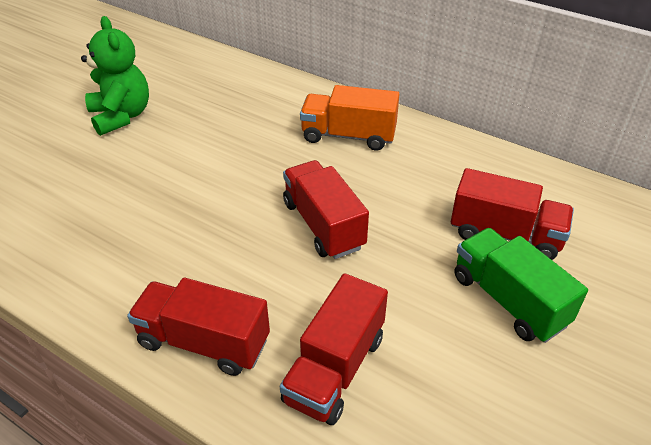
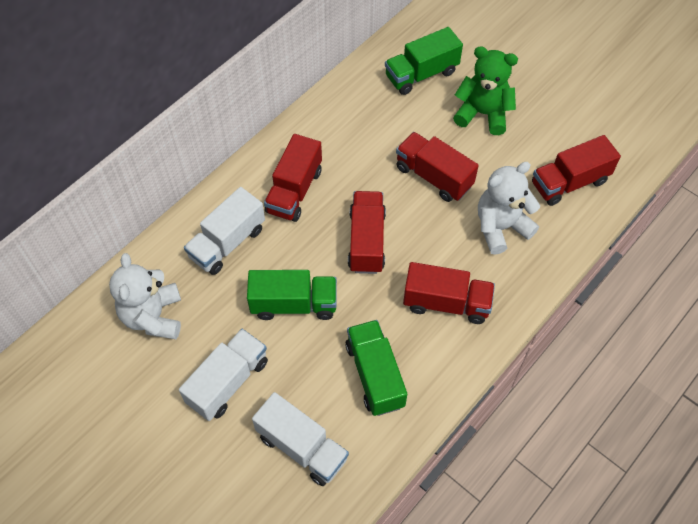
green truck: [454,228,588,343] = 1 -> [247,270,337,320] [346,320,407,416] [385,27,463,95] = 3
orange truck: [300,85,400,151] = 1 -> none = 0
red truck: [127,278,270,376] [280,273,388,425] [283,160,369,259] [451,168,574,260] = 4 -> [264,134,322,222] [348,191,386,274] [396,132,479,202] [403,262,495,324] [532,135,621,206] = 5
white teddy bear: none = 0 -> [109,253,181,339] [478,162,540,255] = 2
white truck: none = 0 -> [179,329,268,421] [184,187,265,275] [252,392,349,486] = 3

